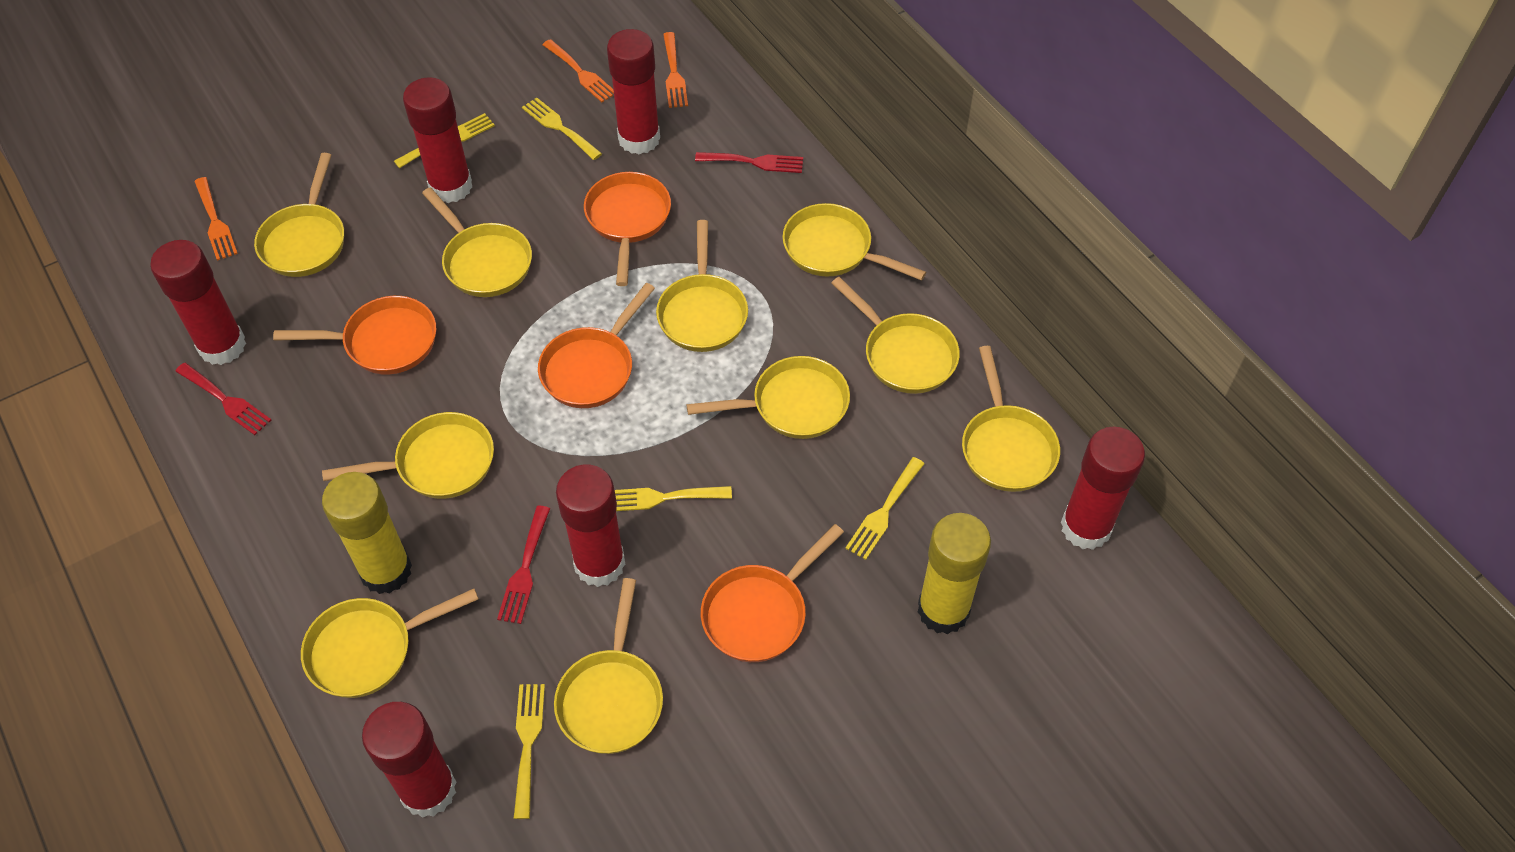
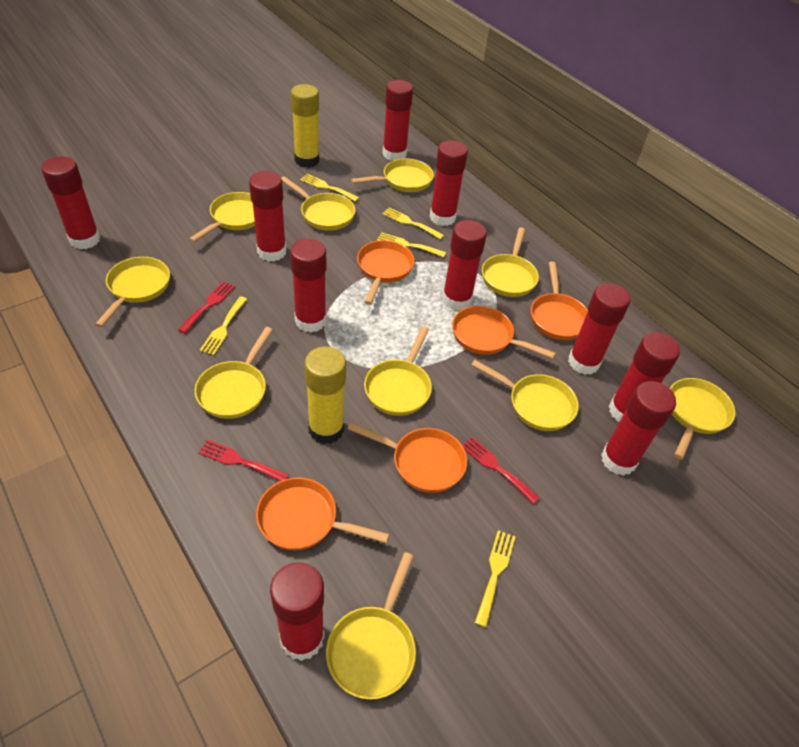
orange fork: [194,177,238,261] [542,39,614,102] [663,32,688,108] = 3 -> none = 0
orange pan: [273,296,436,374] [538,283,655,408] [584,172,671,286] [701,524,844,662] = 4 -> [256,477,390,550] [348,422,467,493] [357,240,414,305] [452,306,556,359] [531,262,588,340] = 5
red glue stick: [150,240,246,365] [362,702,456,818] [403,77,472,203] [556,464,625,587] [607,29,660,155] [1061,427,1145,550] = 6 -> [41,156,100,249] [249,171,286,262] [270,562,325,661] [290,239,327,333] [383,80,413,161] [430,140,468,226] [442,220,487,311] [568,283,630,375] [601,381,676,476] [609,332,680,422] = 10

